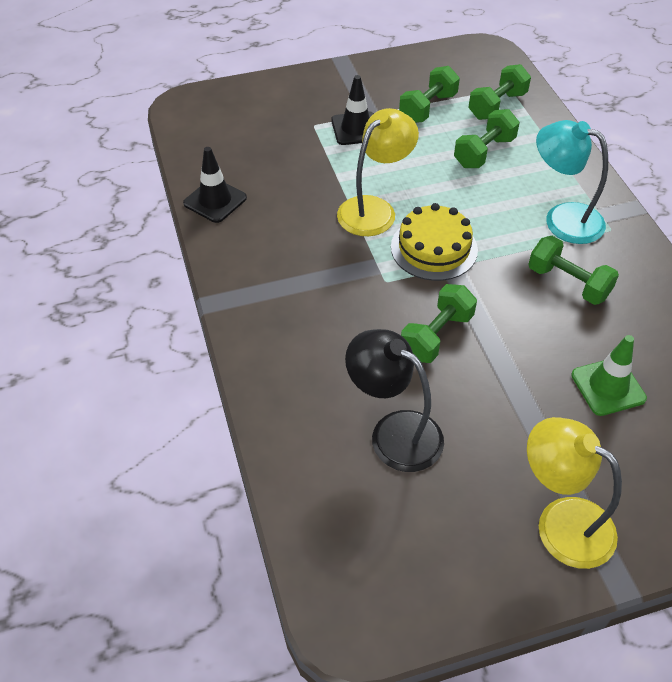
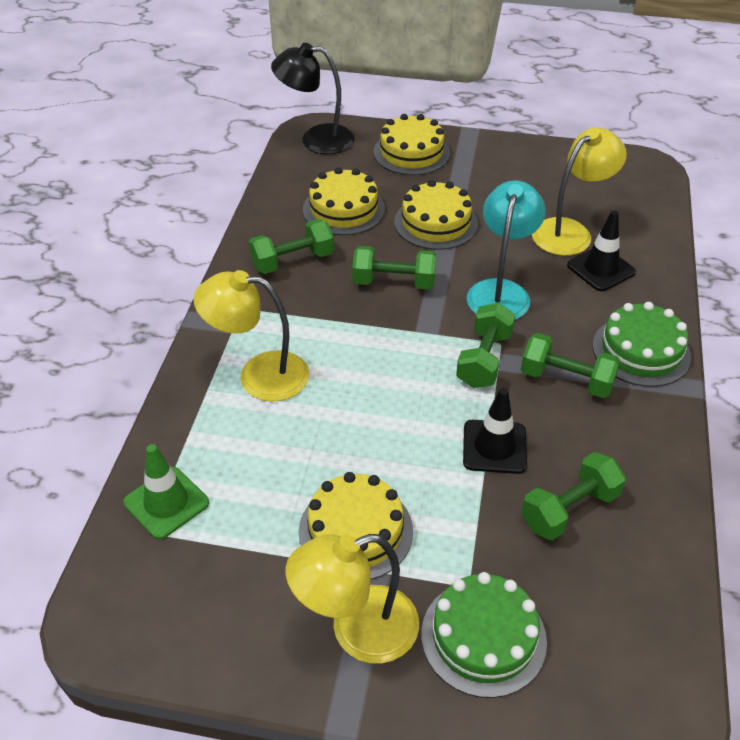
green cake: none = 0 -> [421,572,547,698] [592,302,691,387] = 2
yellow cake: [391,203,478,281] = 1 -> [299,472,413,580] [303,167,385,235] [373,114,450,175] [394,180,478,250] = 4
yellow lamp: [337,108,419,236] [527,417,622,569] = 2 -> [193,270,309,401] [286,534,419,664] [532,128,627,256] = 3

